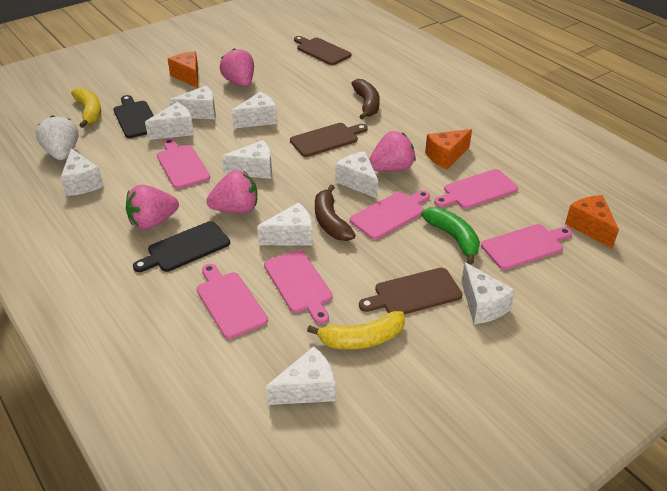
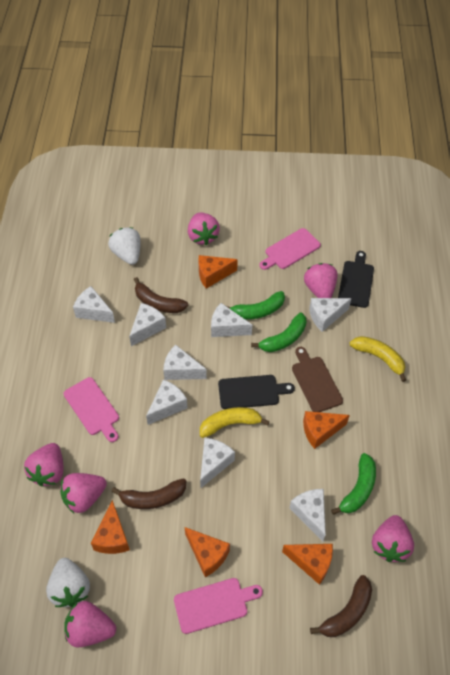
brown banana: [315,185,356,241] [351,79,380,120] = 2 -> [112,478,186,509] [134,277,188,313] [310,575,372,637] = 3
brown cutting board: [290,123,368,157] [294,36,351,65] [359,268,462,315] = 3 -> [292,347,343,412] = 1
green banana: [421,207,480,264] = 1 -> [226,291,285,320] [251,313,306,352] [331,453,376,515] = 3
orange cheese: [168,51,198,88] [425,129,472,170] [565,195,619,249] = 3 -> [91,500,130,554] [185,527,230,577] [198,255,238,289] [282,544,333,585] [303,411,350,449] = 5
pink cutting board: [157,138,210,189] [197,264,268,339] [264,250,333,324] [350,190,430,240] [434,169,518,209] [481,224,572,270] = 6 -> [64,377,119,442] [174,578,263,634] [259,228,321,270] = 3
pink strawberry: [126,185,179,230] [206,170,257,213] [220,48,254,87] [369,131,416,172] = 4 -> [24,443,64,487] [60,473,107,513] [64,601,116,647] [188,213,220,245] [304,263,338,298] [372,515,414,562] = 6
white cheese: [61,148,104,196] [145,102,194,140] [169,86,216,119] [222,140,272,179] [232,92,277,129] [257,202,313,246] [266,346,335,405] [335,151,378,198] [461,262,515,324] = 9 -> [73,286,115,323] [129,303,166,346] [146,379,187,425] [163,345,207,380] [200,438,235,488] [211,303,252,337] [289,489,326,542] [309,298,352,332] = 8
white strawberry: [36,115,79,160] = 1 -> [46,558,90,607] [108,227,141,265] = 2

